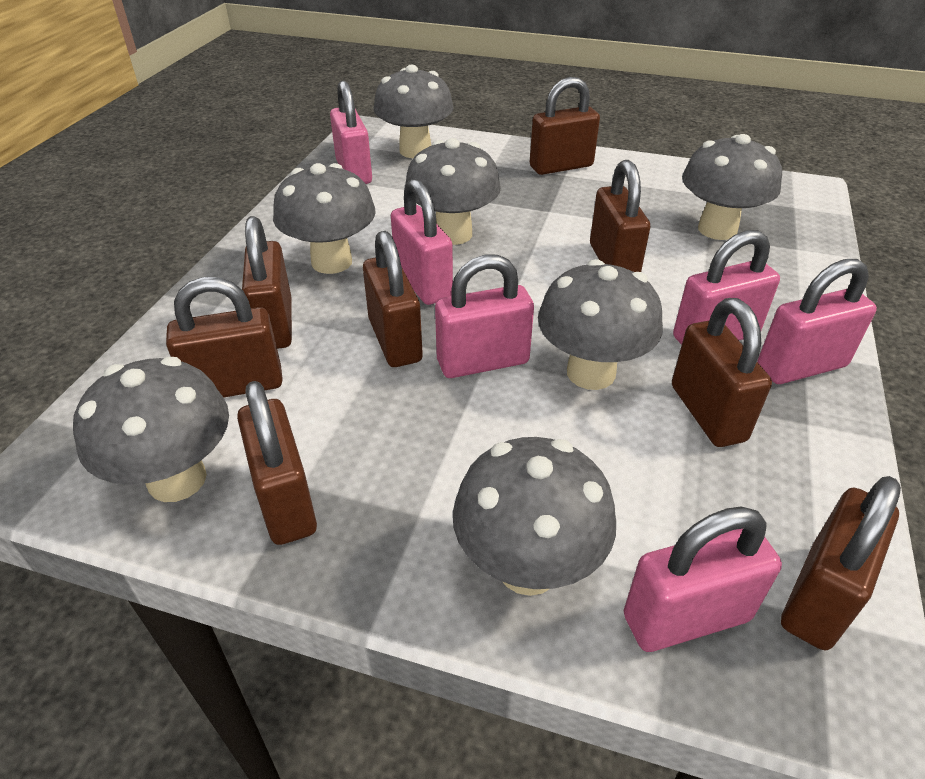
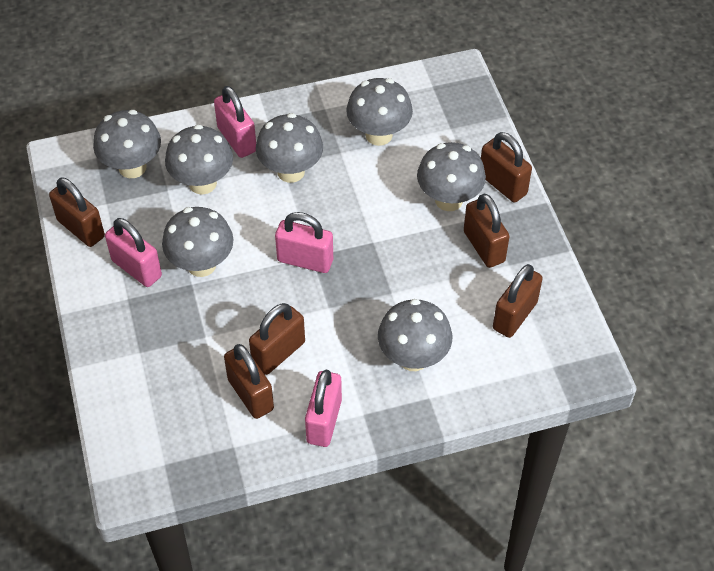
brown padlock: [166,277,283,398] [237,381,317,545] [242,216,292,349] [363,231,423,367] [530,77,600,175] [590,160,650,272] [672,298,772,447] [781,476,901,650] = 8 -> [49,177,105,247] [224,344,274,419] [249,303,305,375] [464,193,510,268] [481,132,532,202] [493,264,543,338] = 6
pink padlock: [330,80,372,184] [391,179,453,305] [435,254,534,378] [624,507,782,652] [673,230,780,345] [757,259,877,384] = 6 -> [105,218,162,287] [214,86,256,158] [275,212,333,273] [305,370,342,447] = 4

